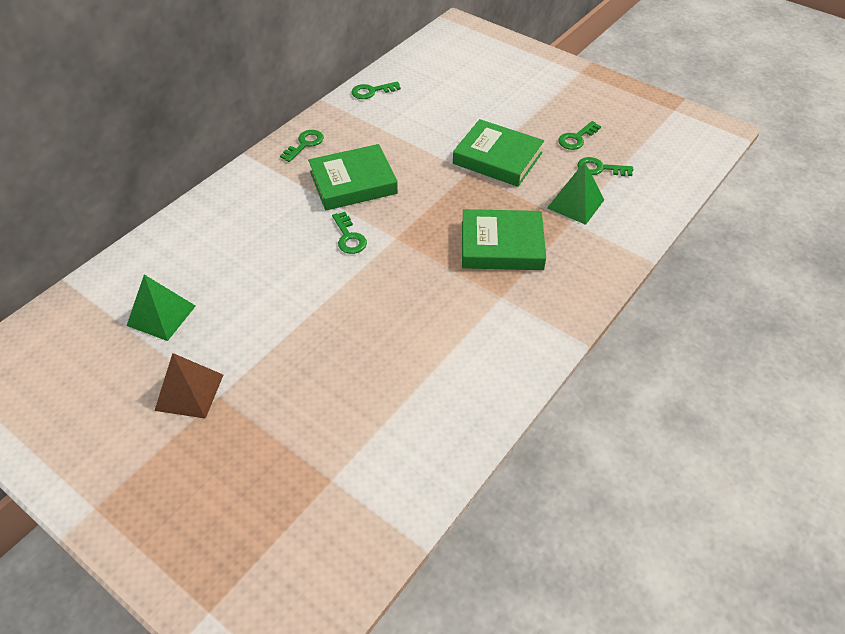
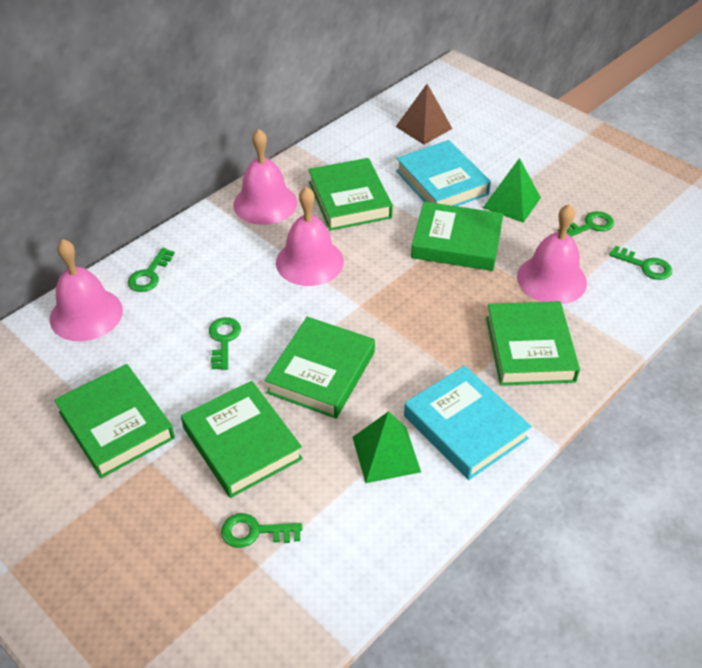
green book: [308,144,398,211] [453,119,544,187] [462,209,546,270] = 3 -> [54,364,175,478] [181,381,303,498] [265,317,375,419] [308,158,393,231] [411,202,504,271] [486,301,580,386] = 6
pink bell: none = 0 -> [50,239,123,341] [233,129,297,225] [276,187,344,286] [517,204,587,304] = 4
turquoise book: none = 0 -> [396,140,491,206] [404,365,532,480] = 2

